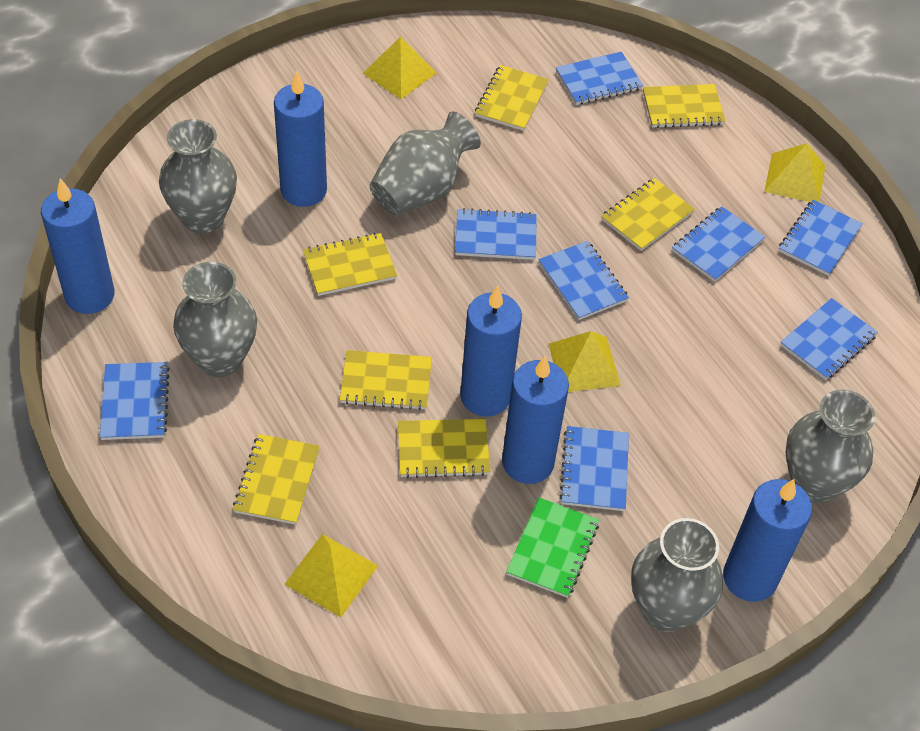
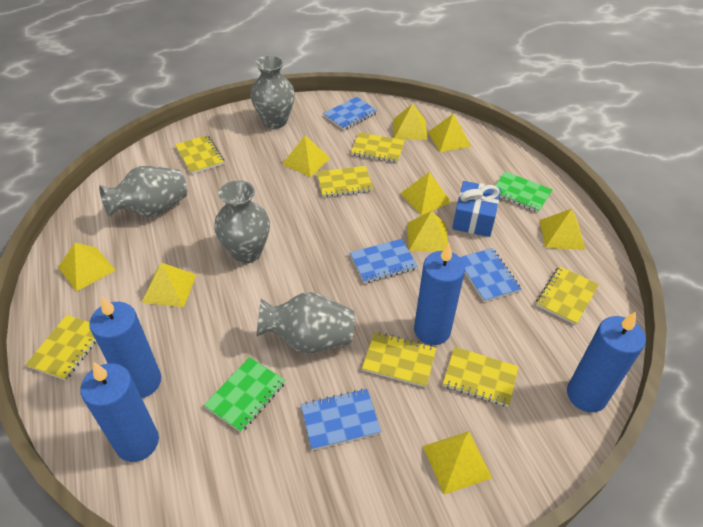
blue candle: [41,178,114,314] [274,71,327,207] [460,286,522,417] [502,356,569,484] [723,479,812,602] = 5 -> [80,362,159,462] [89,297,161,398] [414,243,465,345] [567,312,646,413] = 4
blue gift: none = 0 -> [452,181,501,237] = 1
blue notebook: [100,362,170,440] [455,208,537,260] [538,241,629,320] [556,51,643,105] [559,426,629,511] [672,206,765,282] [779,200,863,276] [780,298,878,380] = 8 -> [301,389,381,450] [323,97,378,130] [350,239,418,283] [460,248,521,302] = 4
green notebook: [506,497,599,598] = 1 -> [204,357,286,433] [495,171,553,213] = 2
grey vase: [159,119,237,233] [173,262,257,377] [370,111,481,215] [631,518,723,632] [785,390,875,503] = 5 -> [99,166,187,217] [214,180,270,263] [250,55,295,129] [256,292,355,353] = 4
yellow pyramid: [284,534,378,617] [363,36,436,99] [549,331,621,392] [764,143,826,202] = 4 -> [58,243,115,291] [142,263,196,307] [282,136,330,177] [393,104,427,140] [400,172,452,215] [407,211,448,252] [423,431,492,495] [428,113,471,152] [539,209,585,250] = 9

